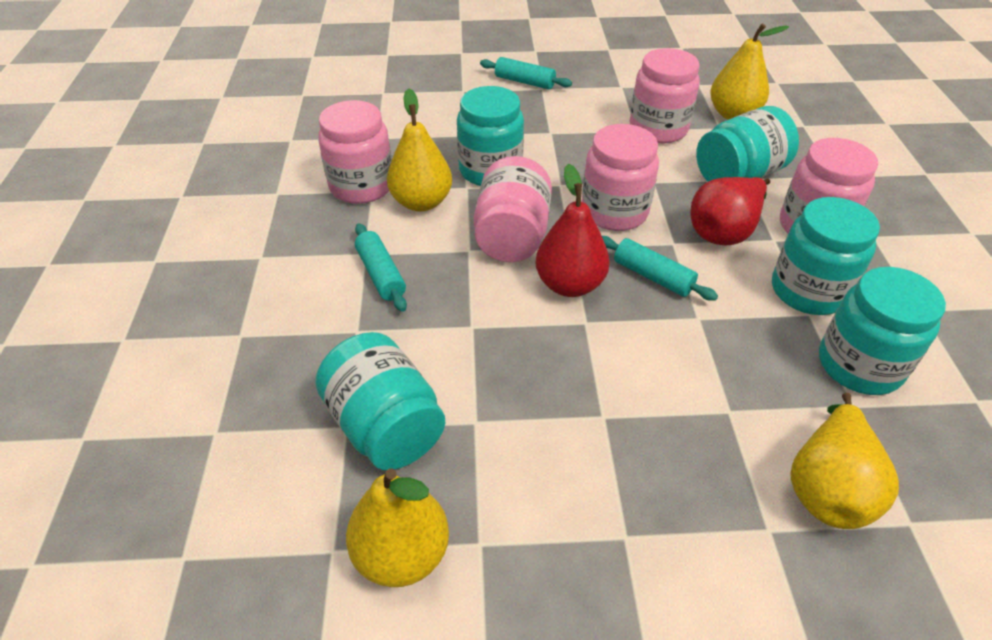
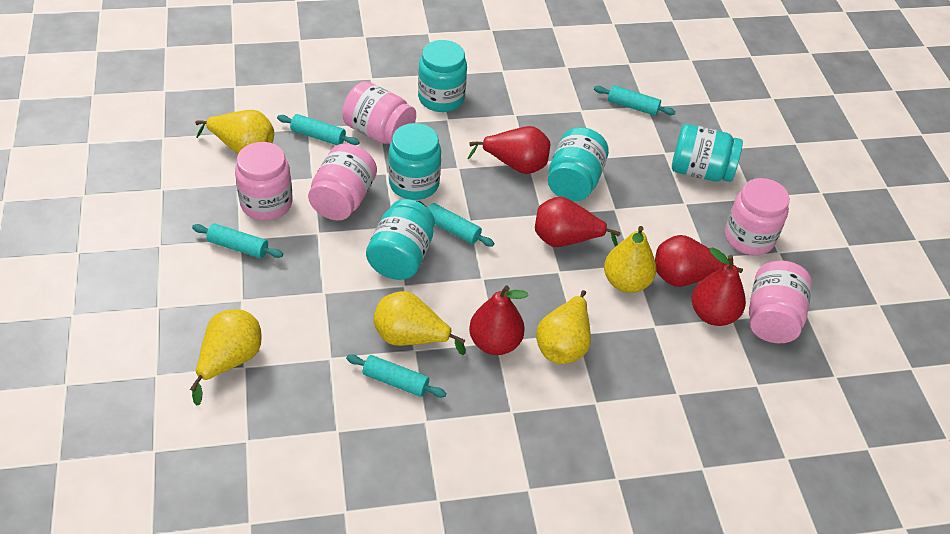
red pear: [535,164,610,297] [690,177,770,246] = 2 -> [467,126,551,174] [469,286,529,355] [535,197,621,247] [655,235,743,287] [692,247,746,326] = 5
turquoise rolling pin: [355,223,407,312] [480,57,572,89] [602,236,718,301] = 3 -> [192,223,283,258] [277,114,360,145] [346,354,446,397] [417,201,494,246] [594,85,676,116] = 5
yellow pear: [346,468,449,587] [387,89,452,212] [711,24,789,120] [791,393,899,529] = 4 -> [190,309,262,406] [195,110,274,154] [373,291,466,355] [536,290,591,364] [604,226,656,293] = 5

